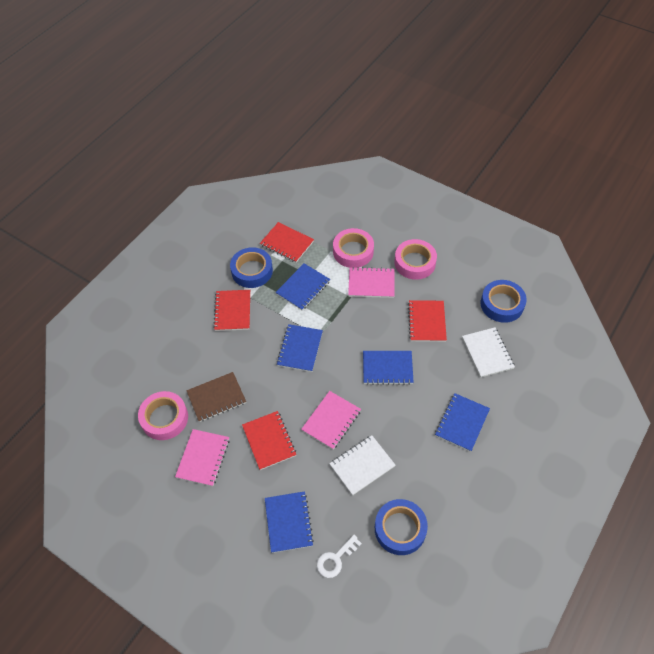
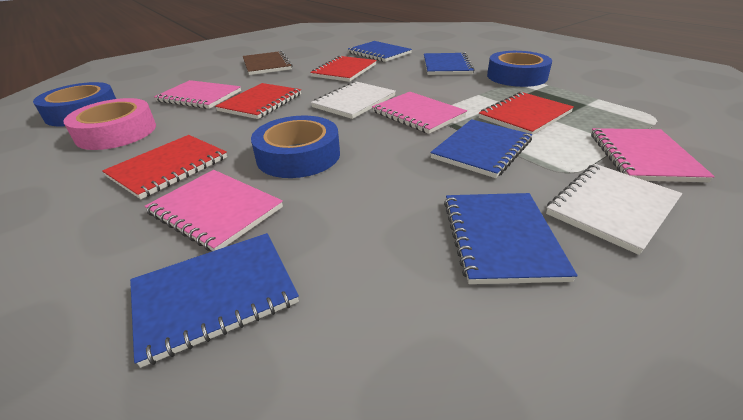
pink notebook: [175,429,230,486] [301,391,361,450] [348,267,395,298] = 3 -> [144,170,283,251] [154,80,241,109] [372,92,467,134] [591,128,715,182] = 4
pink tape: [138,391,188,440] [333,228,374,268] [394,239,437,280] = 3 -> [63,98,156,150] = 1
white key: [317,535,362,578] = 1 -> none = 0

